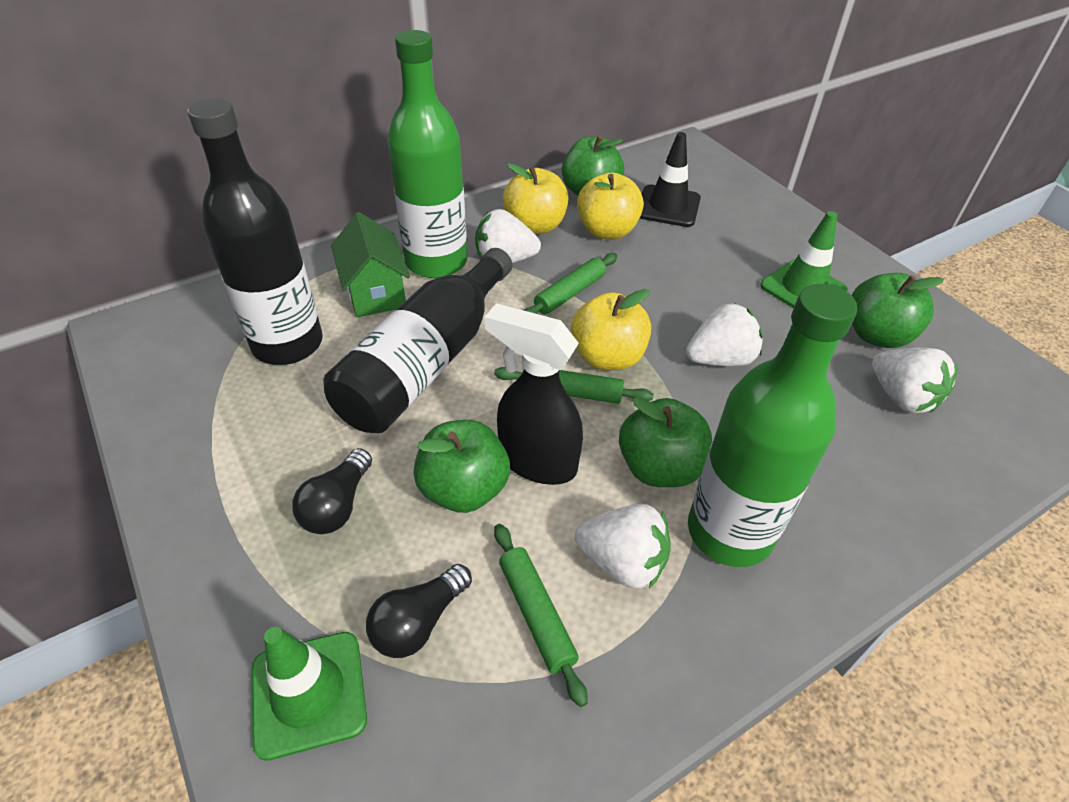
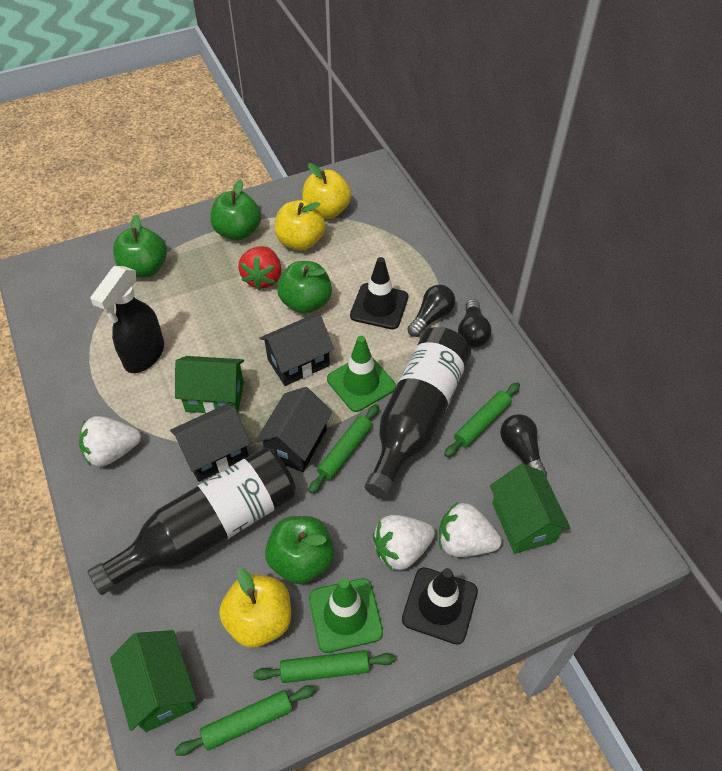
black house: none = 0 -> [170,404,251,482] [256,387,332,472] [259,315,334,386] = 3
black light bulb: [292,448,372,534] [366,564,472,658] = 2 -> [408,285,455,337] [458,299,491,348] [500,414,547,476] = 3
black traffic cone: [640,132,701,227] = 1 -> [350,257,408,329] [402,567,478,645] = 2
green bottle: [388,30,467,278] [688,284,858,567] = 2 -> none = 0
green house: [331,212,410,317] = 1 -> [110,630,196,732] [175,356,244,413] [490,464,571,554] = 3
green rolling pin: [494,367,654,404] [494,524,588,707] [524,253,617,314] = 3 -> [175,685,316,756] [253,650,395,683] [309,404,379,493] [444,382,520,457] = 4
red strawberry: none = 0 -> [238,246,281,290] = 1
white strawberry: [475,209,541,263] [575,504,671,589] [686,303,763,366] [872,348,958,413] = 4 -> [79,416,141,467] [373,515,435,570] [439,502,502,557] = 3

